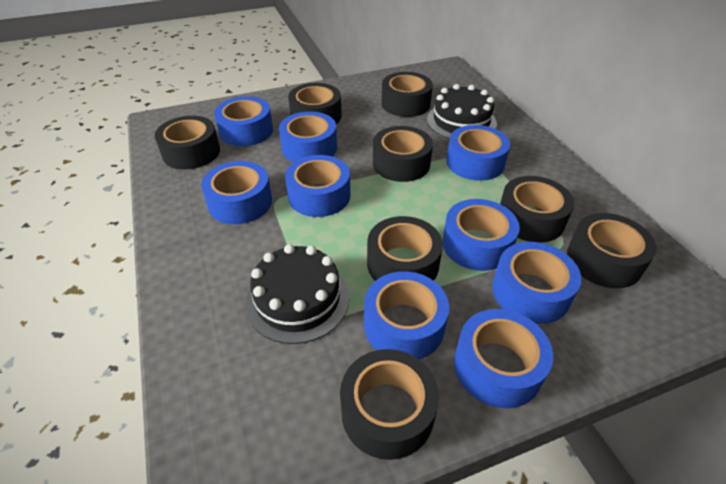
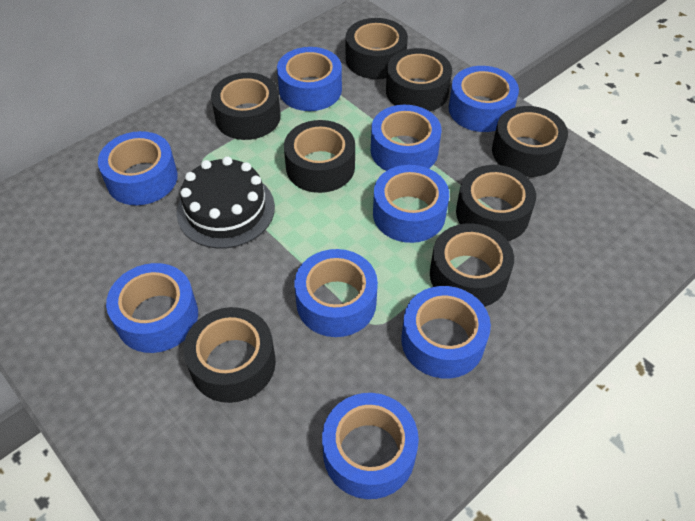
black cake: [245,244,350,344] [427,84,497,139] = 2 -> [177,156,275,249] = 1

